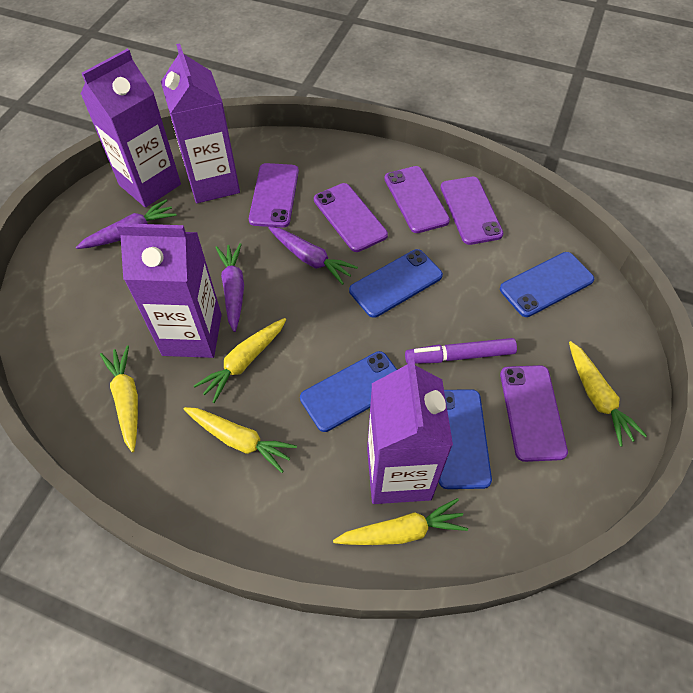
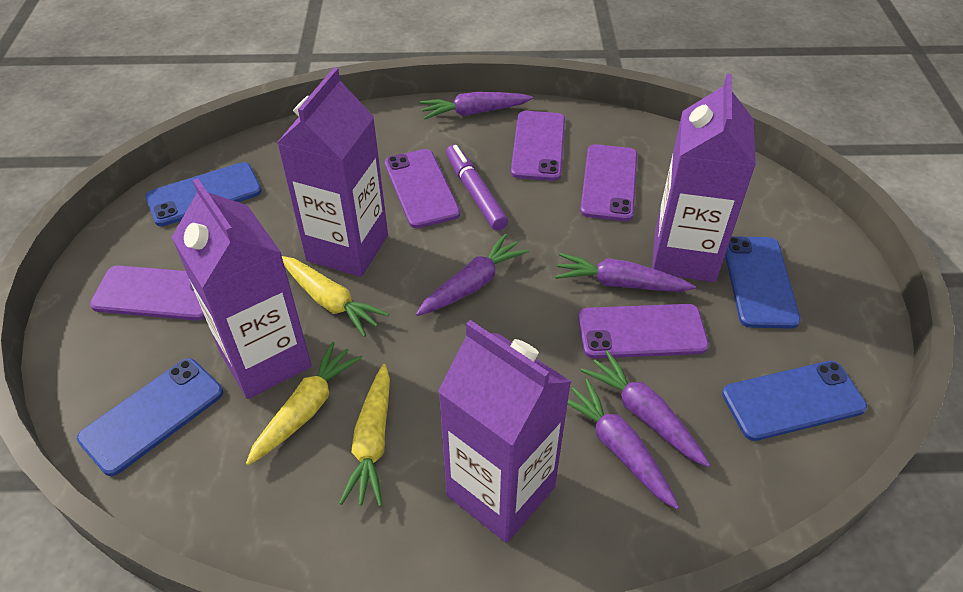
purple carrot: [76,199,177,249] [215,243,244,332] [269,227,358,285] = 3 -> [416,234,529,316] [420,92,533,120] [555,253,696,292] [567,379,679,509] [581,350,711,467] = 5
yellow carrot: [100,345,138,452] [184,407,297,473] [194,318,286,403] [333,498,468,545] [569,341,647,447] = 5 -> [246,342,362,465] [282,256,389,337] [339,364,390,506] = 3

